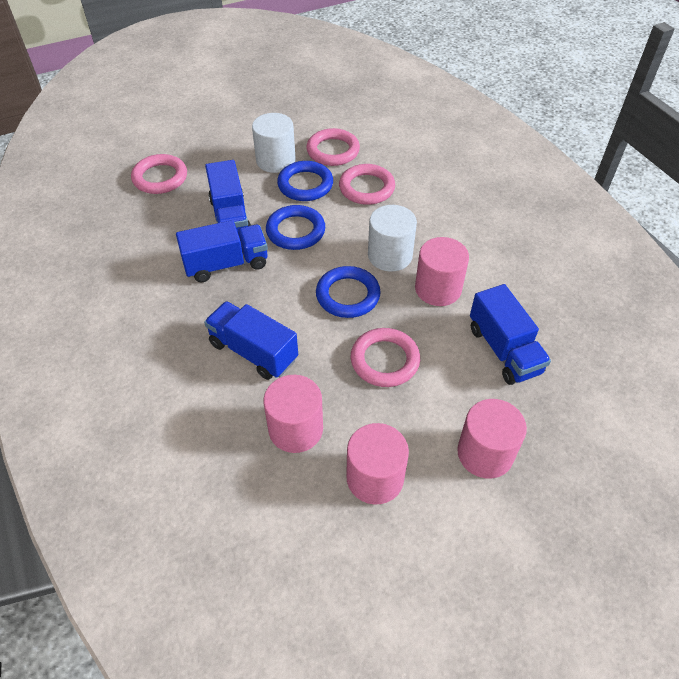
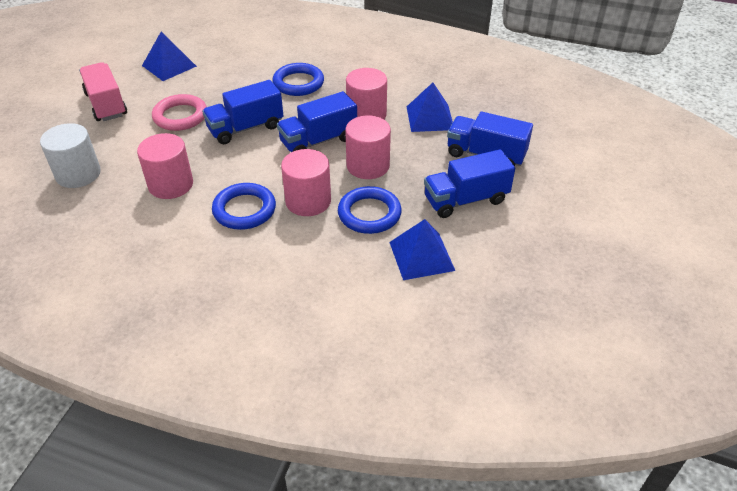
blue pyramid: none = 0 -> [142,32,197,81] [389,219,455,280] [407,83,453,132] = 3
pink ring: [131,154,187,194] [306,128,360,166] [339,164,395,205] [351,328,420,387] = 4 -> [152,94,207,131] = 1
pink truck: none = 0 -> [79,62,127,121] = 1
white cylinder: [252,113,296,173] [368,205,417,272] = 2 -> [40,123,101,188] = 1

